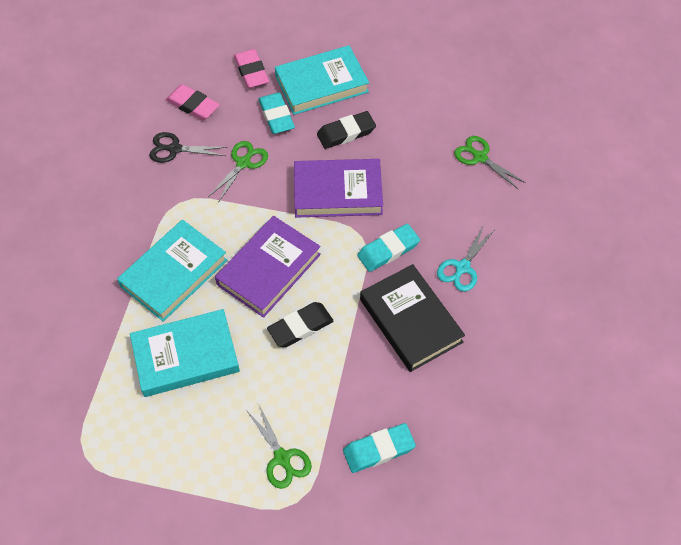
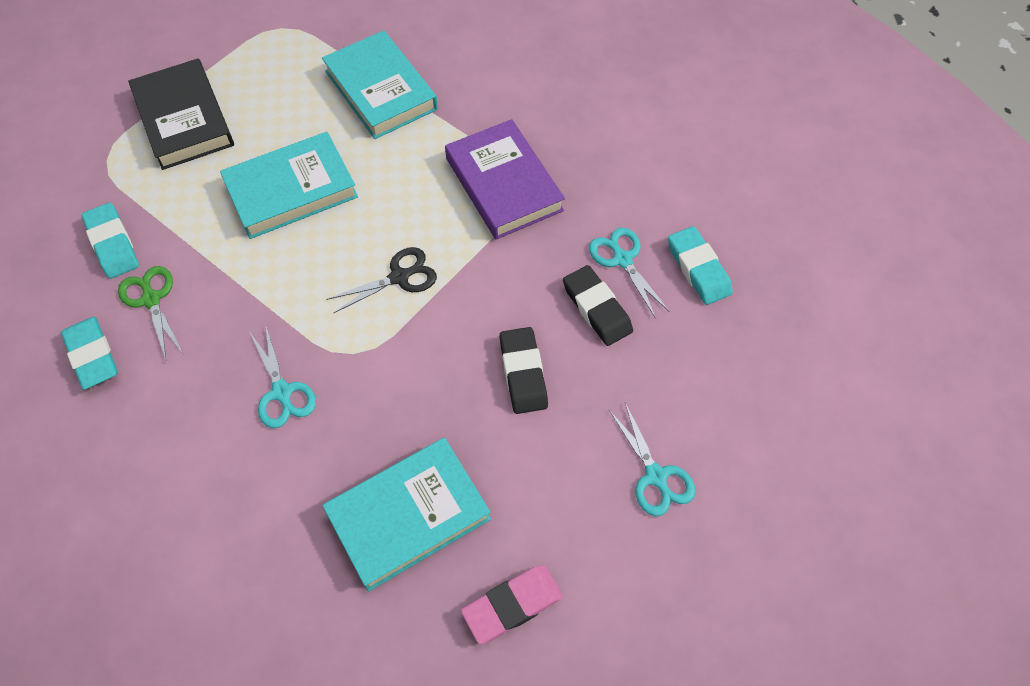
green scissors: [208,141,268,203] [247,405,312,489] [454,136,526,190] = 3 -> [118,266,183,360] = 1
pink eraser: [166,84,220,121] [234,49,269,88] = 2 -> [461,565,563,644] = 1
purple book: [215,216,321,318] [294,159,383,218] = 2 -> [445,119,565,239] = 1
turquoise scissors: [437,225,494,292] = 1 -> [250,327,316,428] [589,228,670,319] [609,403,696,516] = 3

